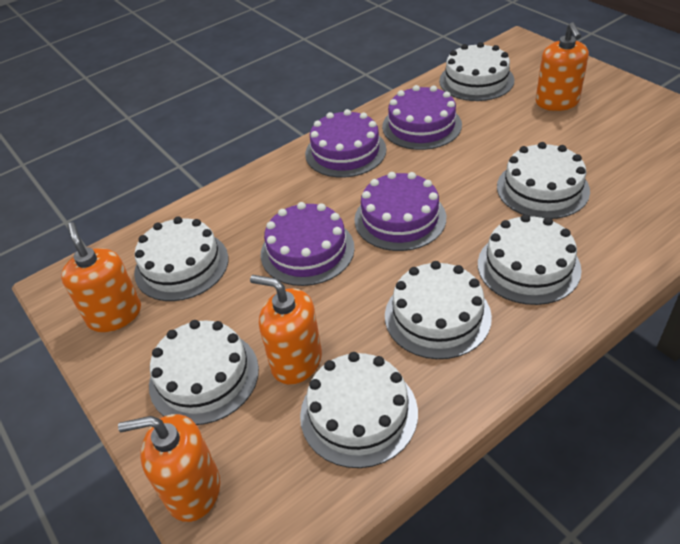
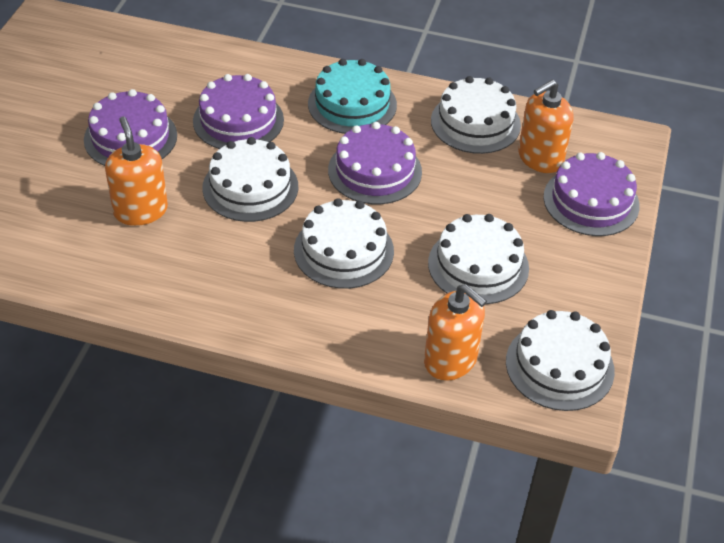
orange soap dispenser: [61,222,141,332] [118,414,220,522] [250,275,322,385] [536,22,589,111] = 4 -> [105,116,168,226] [424,284,487,381] [518,80,574,173] = 3
turquoise cake: none = 0 -> [308,59,397,134] = 1
white cake: [134,216,228,301] [149,320,259,425] [300,352,418,468] [385,261,492,359] [439,42,514,101] [478,214,582,305] [497,142,590,219] = 7 -> [202,137,298,222] [294,198,394,289] [428,214,529,304] [431,76,521,154] [506,310,615,411] = 5

